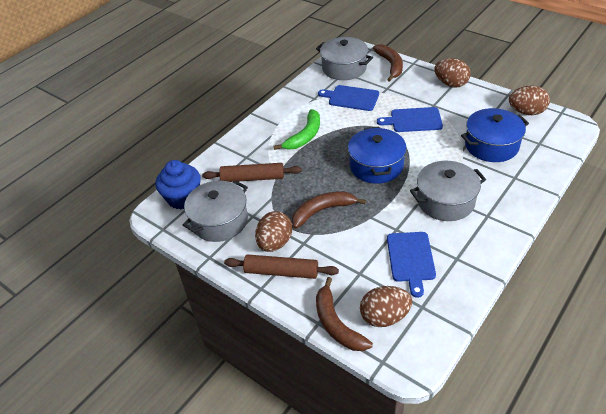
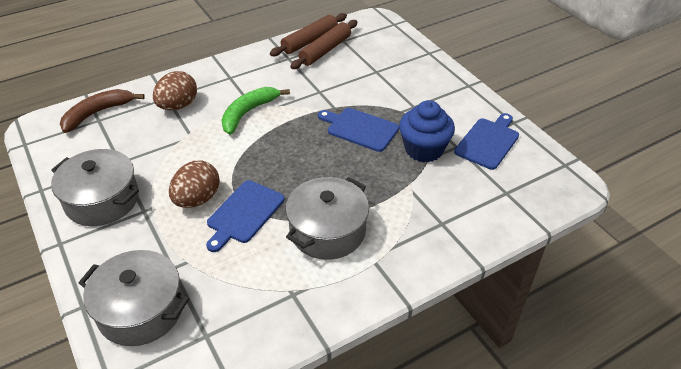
blue pot: [348,127,407,184] [461,108,529,162] = 2 -> none = 0
brown banana: [292,191,366,229] [316,277,373,351] [373,44,403,82] = 3 -> [60,89,145,133] = 1
brown egg: [255,211,292,252] [360,286,412,327] [434,58,471,88] [509,85,550,115] = 4 -> [153,71,197,110] [169,161,220,208] = 2

